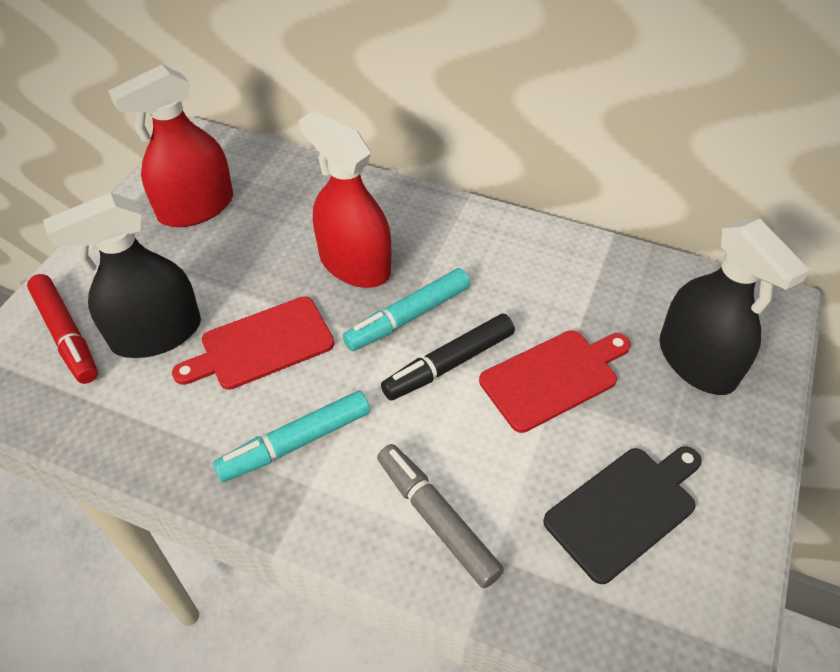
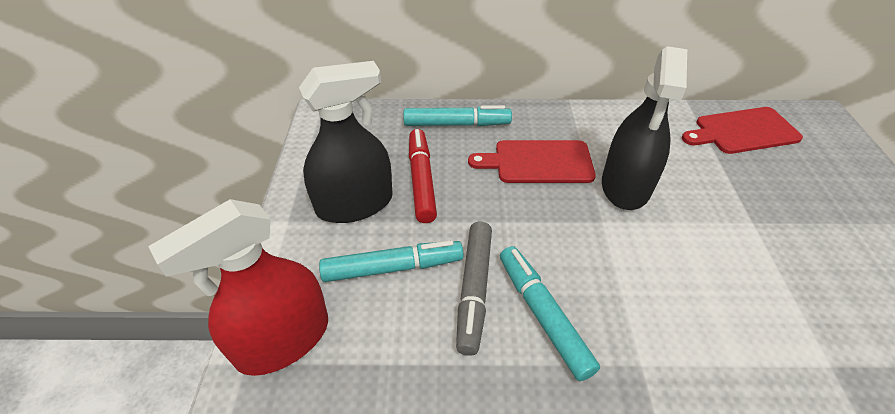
black cutting board: [543,446,702,584] = 1 -> none = 0
black marker: [381,313,515,401] = 1 -> none = 0
red spray bottle: [108,65,233,227] [299,111,391,288] = 2 -> [148,199,328,376] = 1
turquoise marker: [213,391,370,482] [343,268,470,351] = 2 -> [319,240,464,282] [403,105,512,126] [500,246,600,381] = 3

